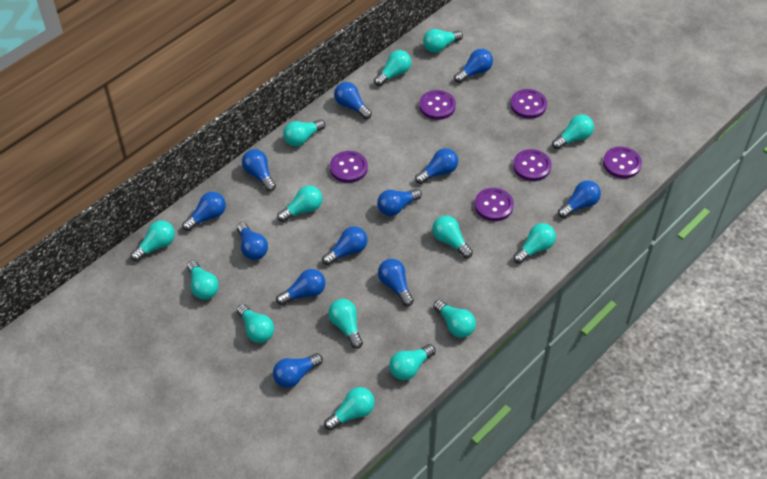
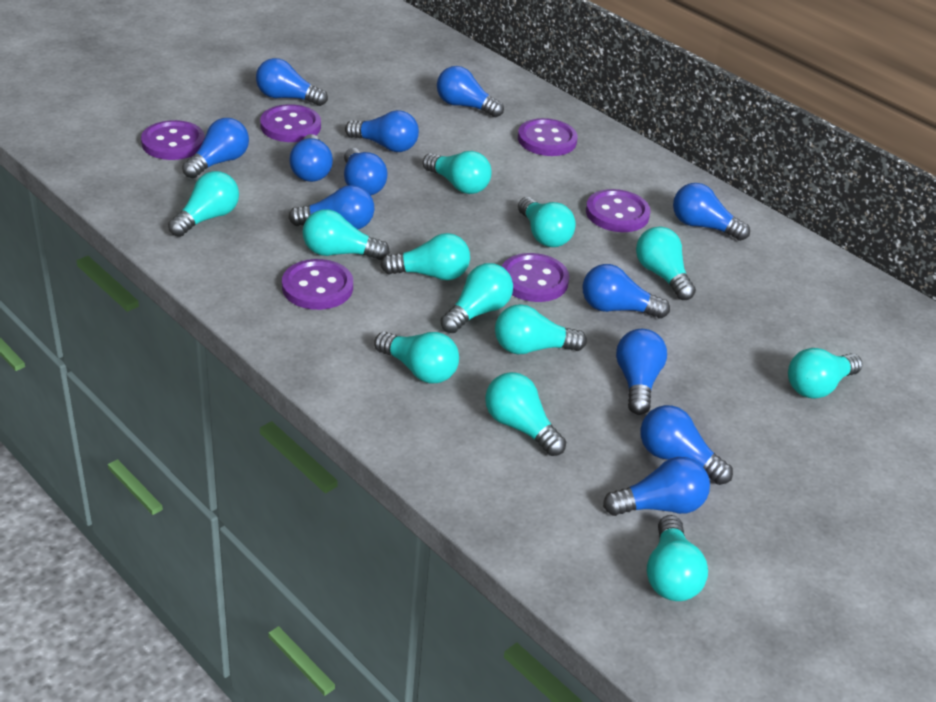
turquoise light bulb: [131,220,175,261] [187,260,219,300] [237,304,274,343] [277,185,322,222] [283,119,325,146] [324,387,375,431] [328,299,363,349] [374,50,411,86] [389,344,436,380] [423,29,463,53] [432,215,473,258] [434,299,476,338] [513,223,556,264] [552,115,594,150] = 14 -> [168,171,239,237] [303,209,390,260] [374,332,459,383] [380,233,470,280] [423,151,491,194] [440,263,513,333] [485,372,566,456] [495,304,587,354] [518,197,576,247] [636,227,696,300] [647,515,708,601] [788,348,863,399] = 12

